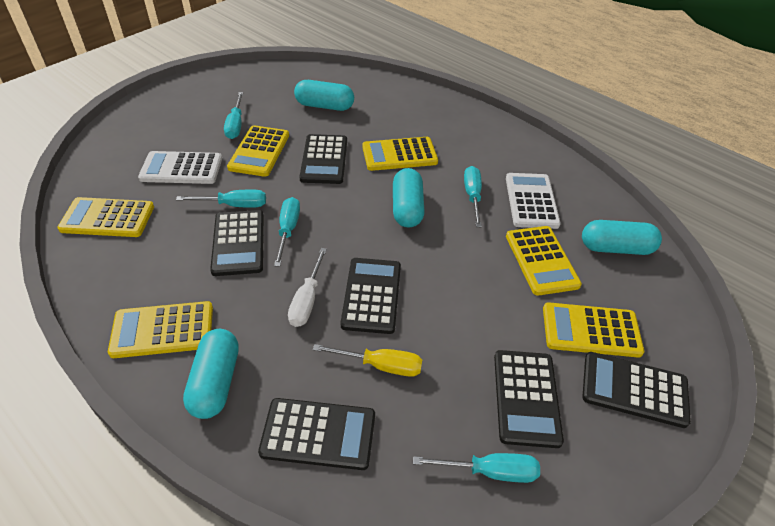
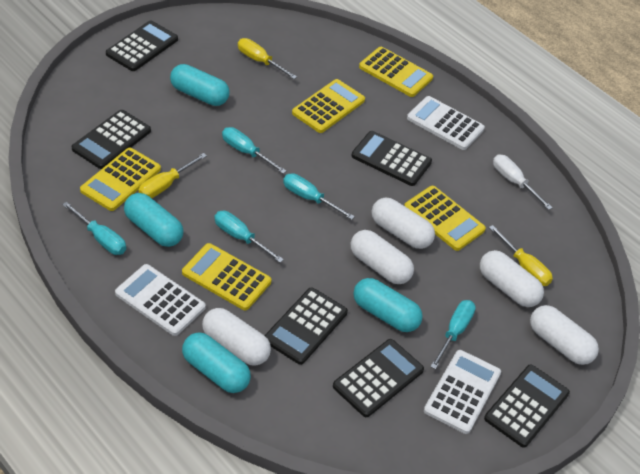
white calculator: [138,151,222,184] [506,173,561,229] = 2 -> [115,264,206,336] [407,96,485,150] [424,350,501,434] = 3
white capsule: none = 0 -> [202,308,271,366] [351,230,414,284] [372,198,435,249] [480,250,544,307] [530,305,599,365] = 5
yellow calculator: [57,197,154,237] [108,301,213,358] [227,125,289,177] [362,137,438,171] [506,226,582,296] [543,302,644,357] = 6 -> [80,148,161,211] [182,243,271,310] [292,79,365,133] [359,47,433,97] [404,186,486,251] = 5
yellow screwdriver: [313,344,422,377] = 1 -> [138,153,207,198] [238,38,297,79] [489,225,553,286] = 3

